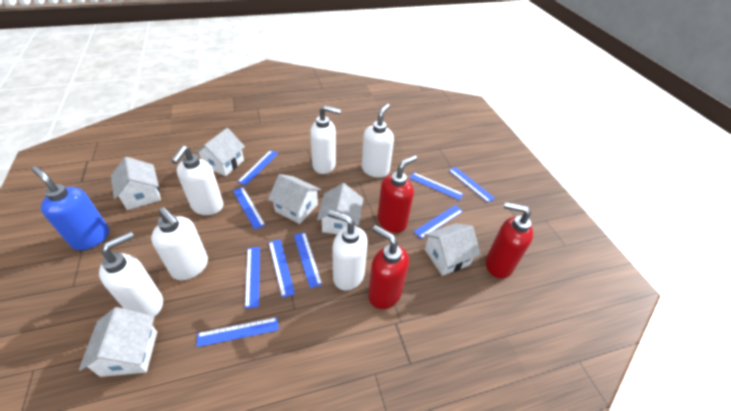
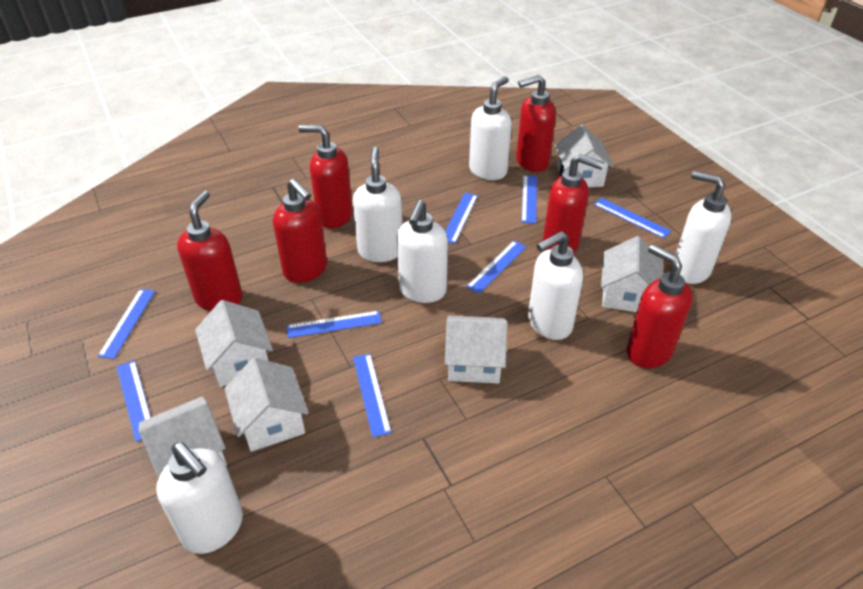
blue ruler: [197,317,279,347] [233,187,265,230] [237,150,278,185] [245,247,260,309] [269,239,295,298] [294,232,322,288] [410,173,463,200] [414,205,463,239] [449,167,495,203] = 9 -> [97,289,155,359] [117,360,151,442] [286,311,382,338] [353,354,392,437] [445,193,478,244] [466,241,527,294] [521,175,537,224] [594,198,671,239] = 8
blue soap dispenser: [32,166,109,250] = 1 -> none = 0
red soap dispenser: [368,225,409,309] [377,155,417,233] [486,202,533,279] = 3 -> [177,191,243,311] [273,179,327,283] [298,125,353,229] [516,75,556,172] [543,154,604,253] [626,244,693,368] = 6

